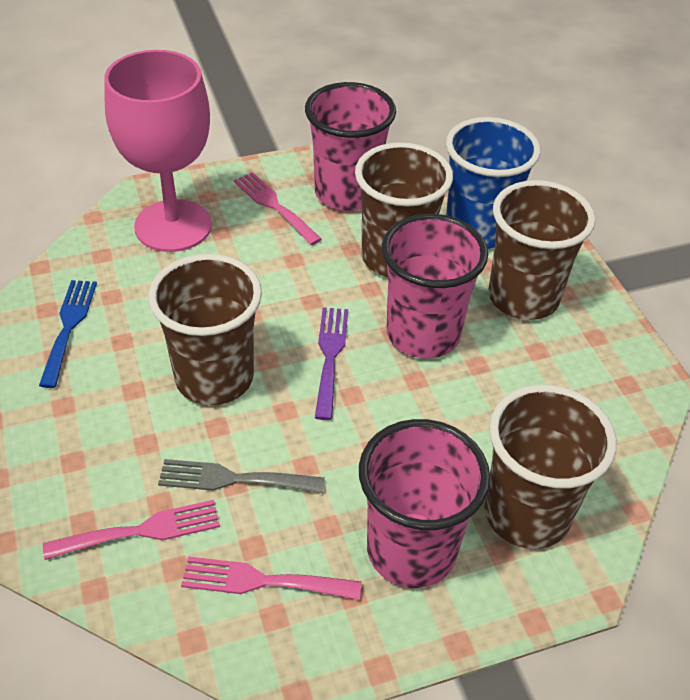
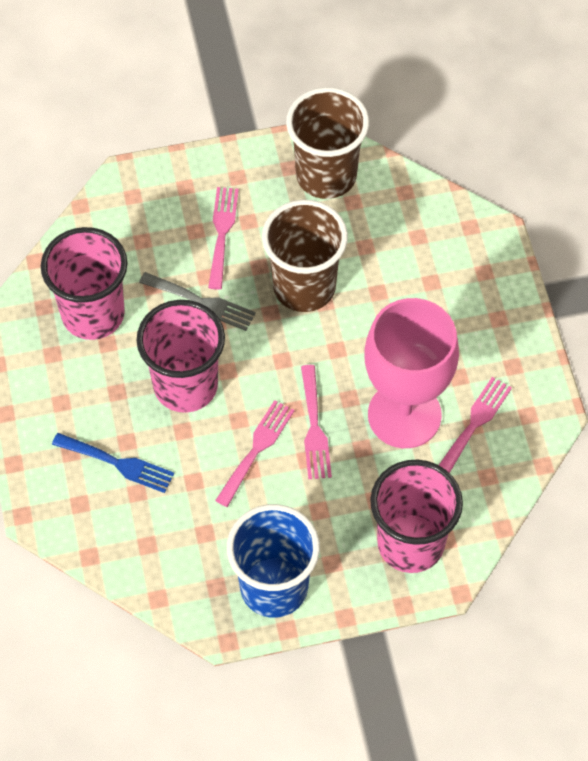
brown cup: [148,254,262,405] [355,142,453,277] [484,385,617,549] [489,180,596,320] = 4 -> [262,200,348,312] [286,87,369,199] = 2
pink fork: [43,500,220,560] [181,557,362,600] [234,172,322,245] = 3 -> [208,187,239,290] [215,400,295,507] [301,365,332,479] [439,377,512,473] = 4
purple fork: [315,307,348,420] = 1 -> none = 0

